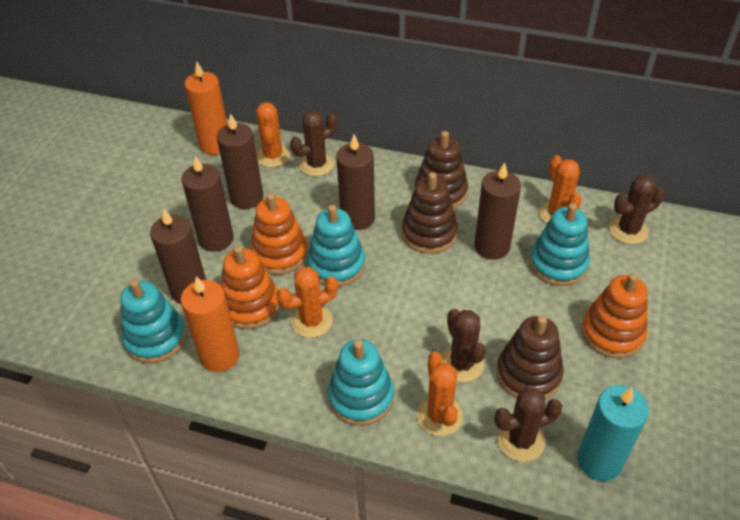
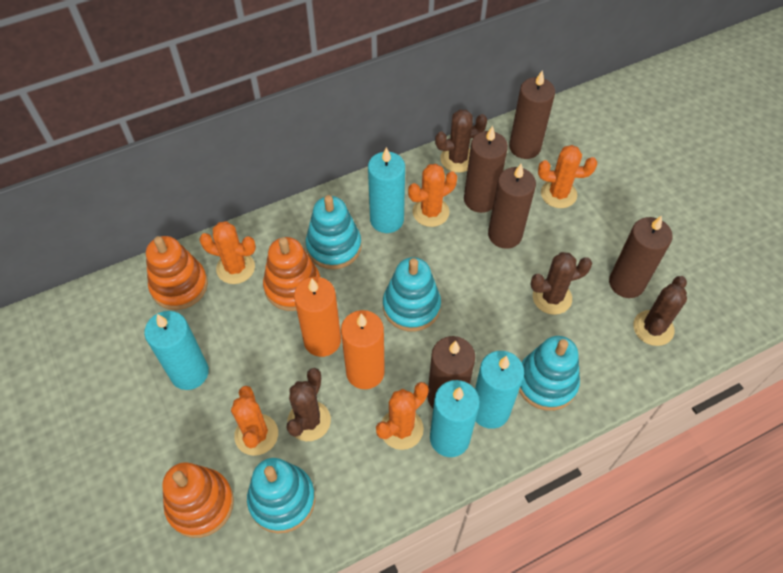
brown stacking toy: [402,172,458,254] [415,131,468,209] [496,315,563,399] = 3 -> none = 0
orange cactus: [256,102,290,168] [277,267,338,338] [417,351,463,436] [539,155,582,224] = 4 -> [199,221,256,284] [231,386,278,456] [376,382,429,450] [408,164,457,227] [538,145,597,208] = 5
turquoise candle: [577,385,649,481] = 1 -> [144,311,209,390] [368,147,405,233] [430,380,480,457] [475,351,524,429] = 4

